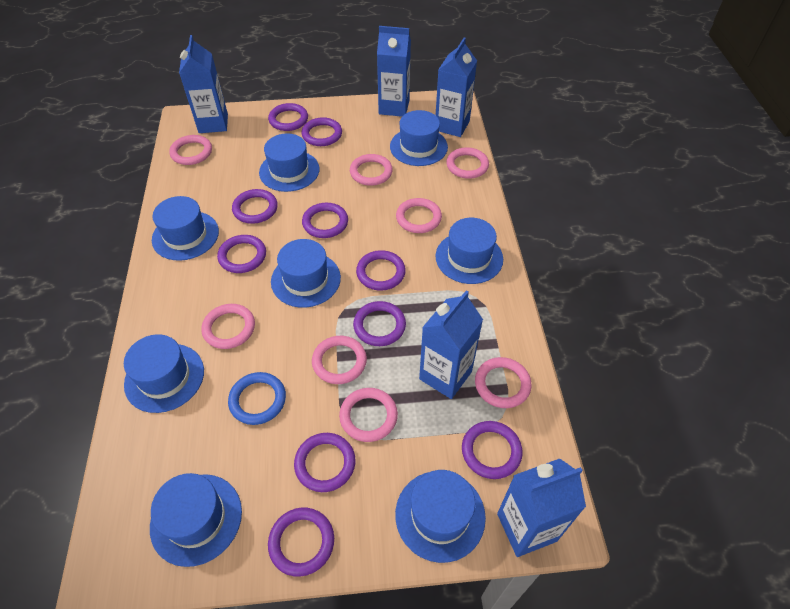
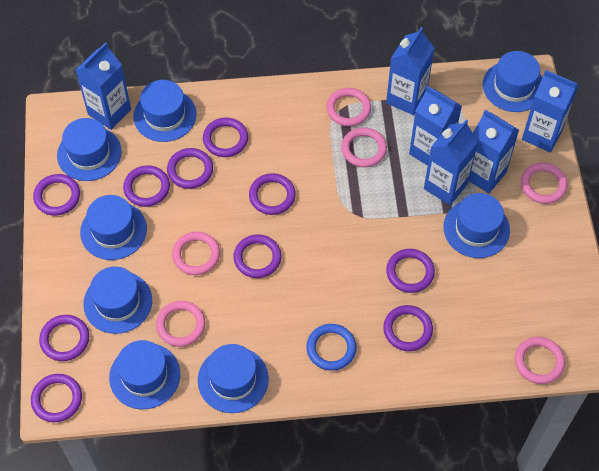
blue carton: [179,35,228,133] [377,26,411,117] [419,290,483,399] [436,38,477,137] [497,459,586,557] = 5 -> [76,42,131,130] [386,27,435,115] [409,86,462,166] [424,119,478,205] [469,110,519,194] [522,70,578,152] = 6
pink ring: [169,135,212,165] [201,304,255,349] [312,336,367,384] [339,388,398,442] [350,154,393,186] [396,198,442,233] [446,147,489,179] [475,357,532,408] = 8 -> [156,301,205,347] [172,232,220,275] [326,88,371,126] [341,127,387,167] [515,337,565,384] [521,163,568,204] = 6

